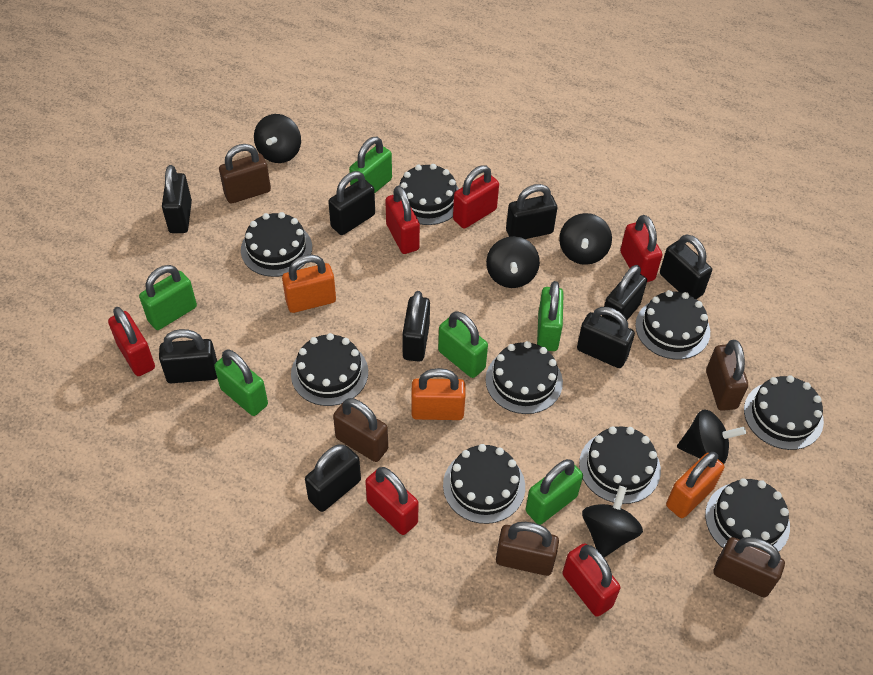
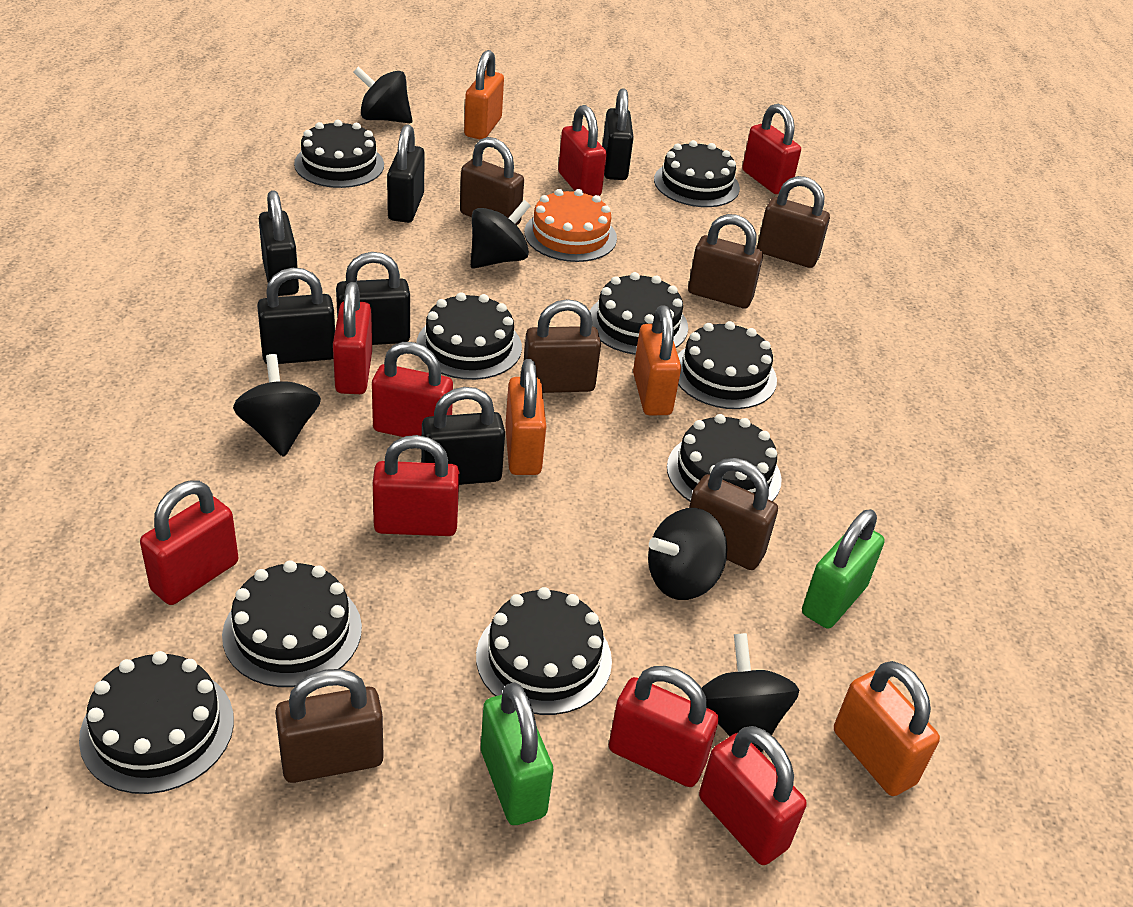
black padlock: [159,329,217,383] [162,165,192,233] [305,444,361,512] [328,171,375,235] [402,291,430,362] [506,184,557,239] [577,307,635,368] [602,265,647,324] [660,234,712,299] = 9 -> [257,268,335,364] [259,190,299,296] [336,252,410,345] [387,124,425,223] [421,387,505,485] [602,88,634,180] = 6
brown padlock: [219,144,271,204] [333,398,388,462] [496,522,559,576] [706,340,748,411] [713,537,785,598] = 5 -> [275,669,384,783] [460,137,524,226] [524,299,601,393] [688,214,763,308] [689,458,778,570] [757,176,830,268] = 6
green padlock: [139,265,197,330] [214,350,268,416] [349,137,392,193] [438,311,488,378] [525,459,583,525] [537,281,564,351] = 6 -> [481,682,553,825] [802,509,885,629] = 2
orange cake: none = 0 -> [524,189,617,262] = 1
orange padlock: [282,254,336,313] [411,368,466,420] [666,452,724,518] = 3 -> [464,50,504,140] [505,359,546,475] [633,305,681,416] [834,661,940,796] = 4
red padlock: [108,307,155,376] [365,467,418,535] [385,186,420,254] [453,165,499,228] [562,543,620,617] [620,215,663,282] = 6 -> [140,481,238,605] [333,282,372,394] [372,342,453,437] [373,435,459,536] [558,105,607,196] [609,666,719,787] [699,726,807,865] [742,103,801,194] = 8

